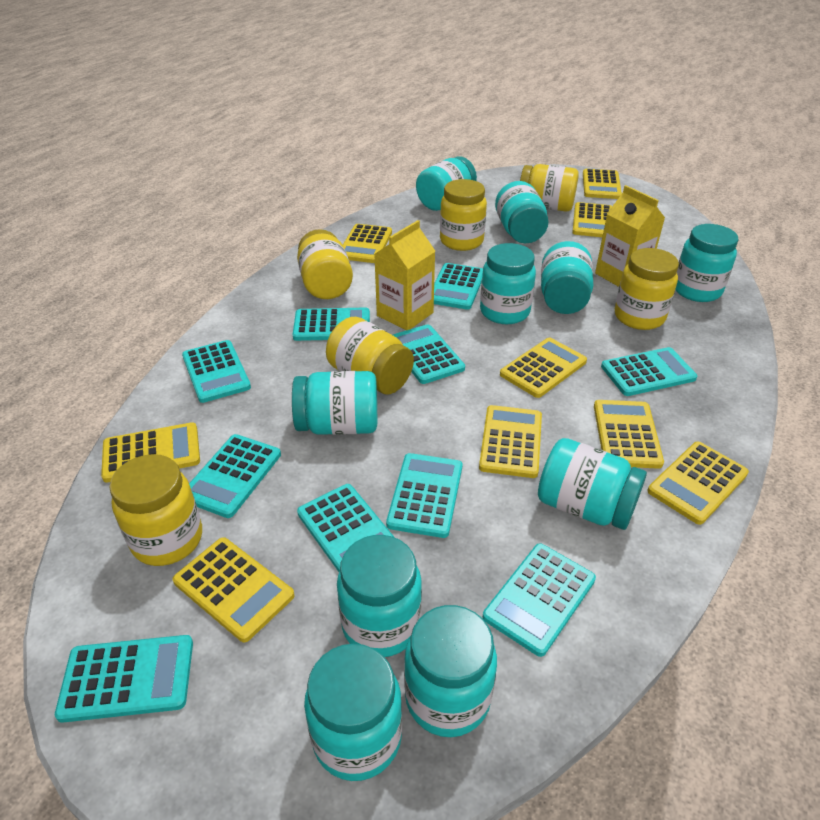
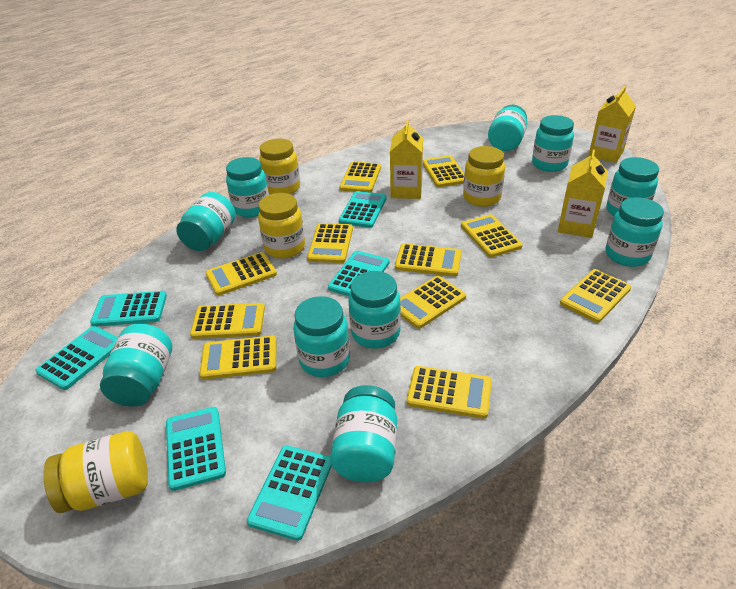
turquoise calculator: [55,635,193,723] [182,340,251,403] [189,434,281,518] [293,307,370,341] [297,484,394,572] [386,453,462,538] [393,324,465,384] [434,263,483,310] [483,543,596,657] [601,347,697,396] = 10 -> [35,326,118,390] [90,291,167,326] [166,407,226,491] [247,445,332,541] [328,251,389,296] [339,191,387,228] = 6
yellow calculator: [101,422,200,483] [172,537,295,642] [343,224,392,263] [479,405,542,478] [500,338,587,398] [572,202,612,237] [583,169,622,199] [594,400,664,469] [648,442,749,525] = 9 -> [190,303,265,339] [199,336,277,380] [205,252,277,296] [307,223,353,263] [340,162,381,193] [395,243,462,276] [400,276,466,329] [406,366,492,419] [423,155,464,187] [461,214,522,257] [560,269,631,323] = 11
yellow carton: [374,220,435,330] [595,185,665,287] = 2 -> [390,120,423,199] [558,150,608,238] [588,86,636,163] = 3
yellow jar: [109,454,202,566] [297,229,353,299] [326,317,414,395] [440,179,487,251] [520,164,579,212] [615,248,679,330] = 6 -> [43,431,148,513] [258,193,305,259] [259,139,300,195] [463,146,505,207] = 4

